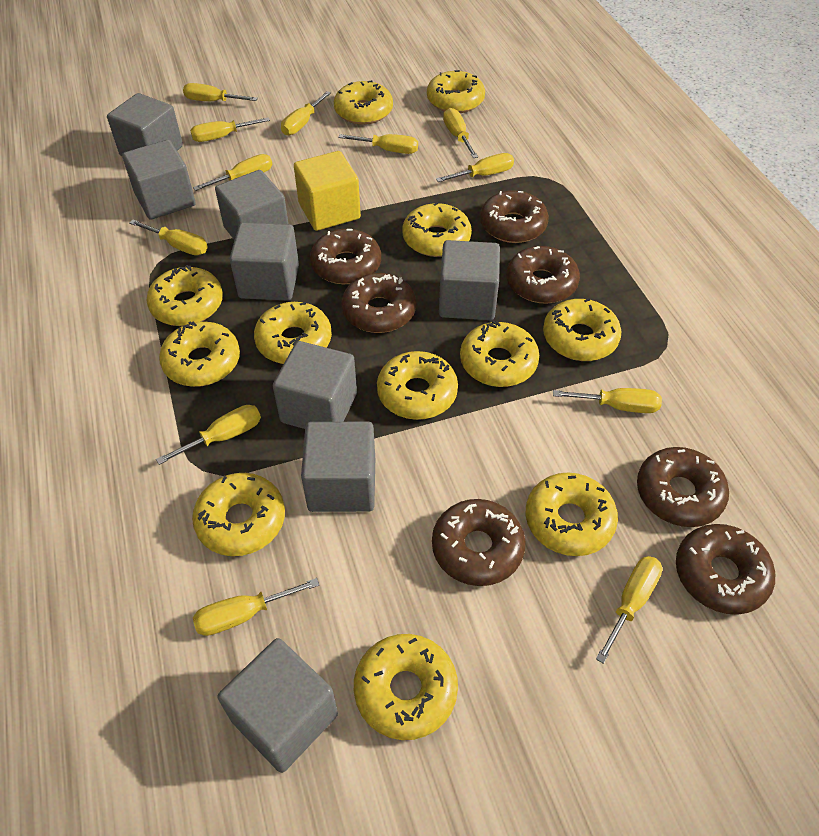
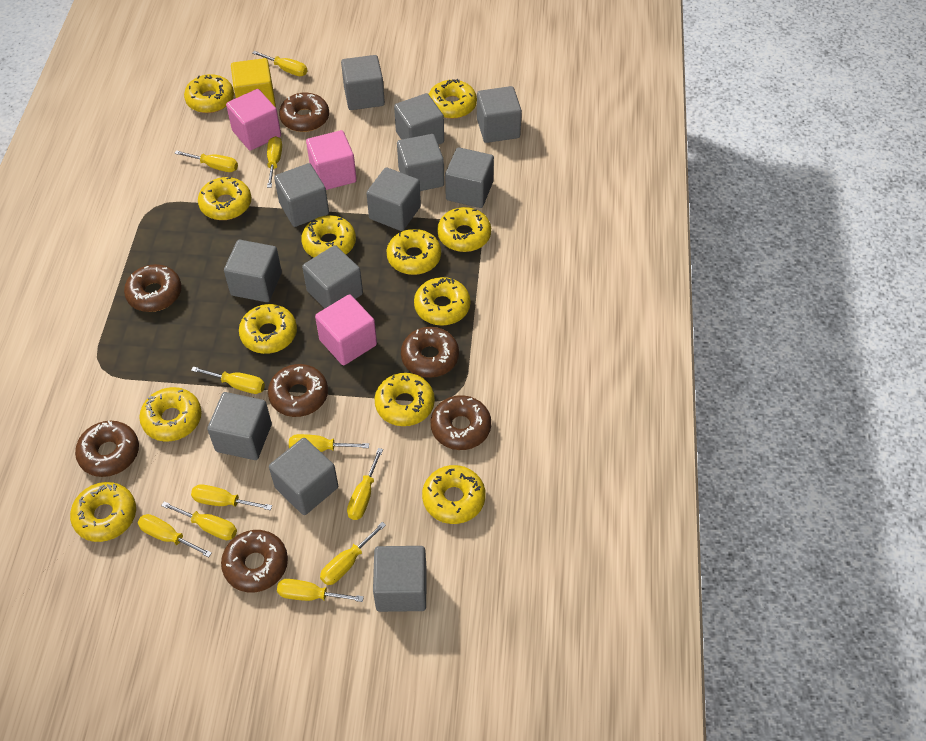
grey cube: [107,93,183,156] [122,140,195,220] [215,170,289,240] [218,638,338,773] [230,222,299,301] [273,341,357,429] [301,422,375,512] [439,240,500,320] = 8 -> [207,392,272,460] [224,240,282,302] [269,438,338,515] [274,163,329,227] [302,245,363,309] [341,55,385,110] [366,167,421,231] [373,546,427,612] [394,93,444,145] [397,134,444,191] [445,147,494,208] [477,86,522,143] = 12
pink cube: none = 0 -> [226,89,281,151] [306,130,357,190] [315,294,377,365] = 3
yellow screwdriver: [129,220,208,255] [156,405,261,465] [183,83,258,101] [190,117,270,142] [193,154,272,191] [193,578,319,636] [281,91,331,136] [338,134,418,154] [436,153,514,182] [443,108,478,158] [553,388,662,413] [596,556,663,664] = 12 -> [138,514,212,557] [161,501,237,540] [174,150,238,172] [191,366,265,394] [191,484,272,510] [252,51,307,76] [267,136,282,188] [277,579,364,602] [289,434,369,452] [320,522,386,585] [347,448,383,520] = 11

